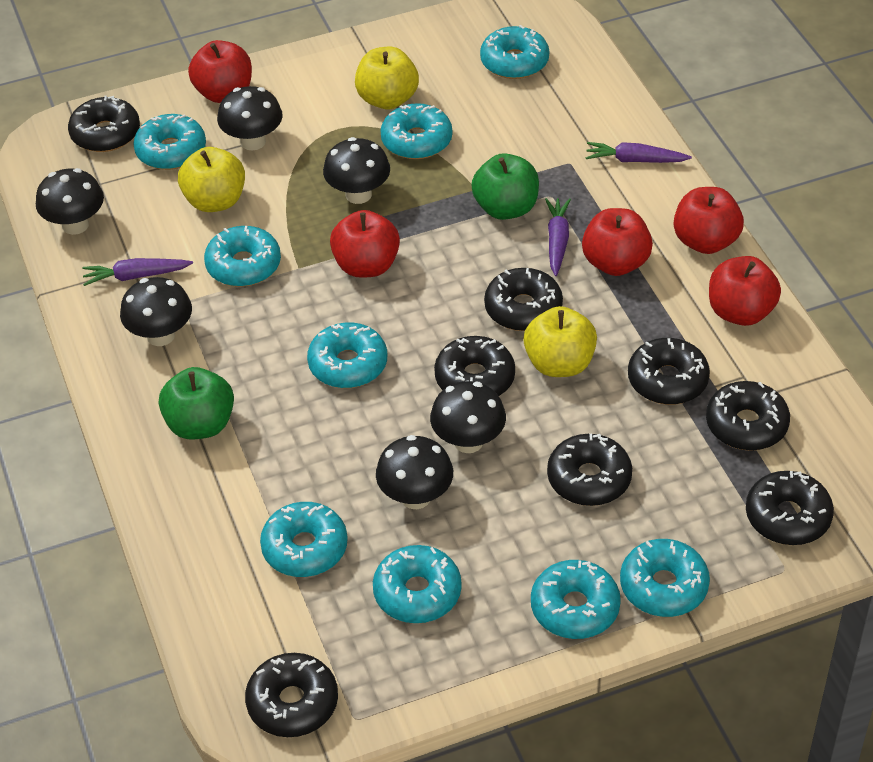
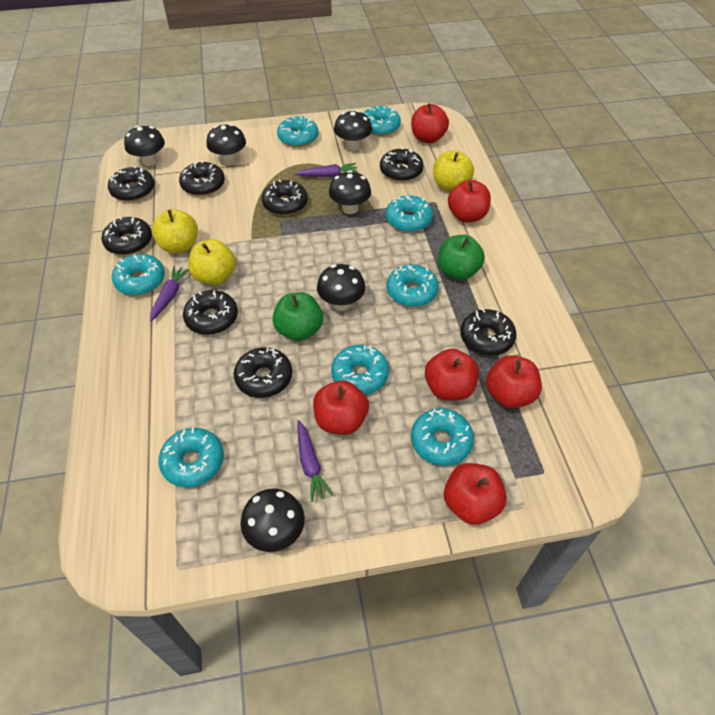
red apple: [188,40,252,103] [330,210,400,278] [582,208,653,276] [674,187,744,254] [709,256,781,326] = 5 -> [313,380,369,435] [411,103,449,143] [425,349,479,401] [444,463,507,525] [448,180,491,223] [486,355,542,408] = 6
turquoise donut: [133,114,206,170] [204,226,281,287] [260,502,348,577] [307,323,387,388] [373,545,462,623] [380,103,452,159] [480,25,549,79] [531,560,621,639] [620,539,710,617] = 9 -> [112,254,165,295] [158,428,224,487] [277,116,319,147] [331,345,389,394] [363,106,401,136] [386,195,433,232] [387,265,439,307] [411,408,474,466] = 8

